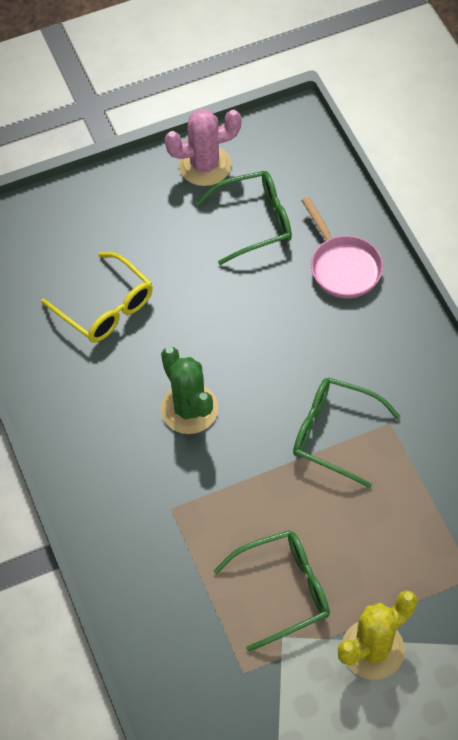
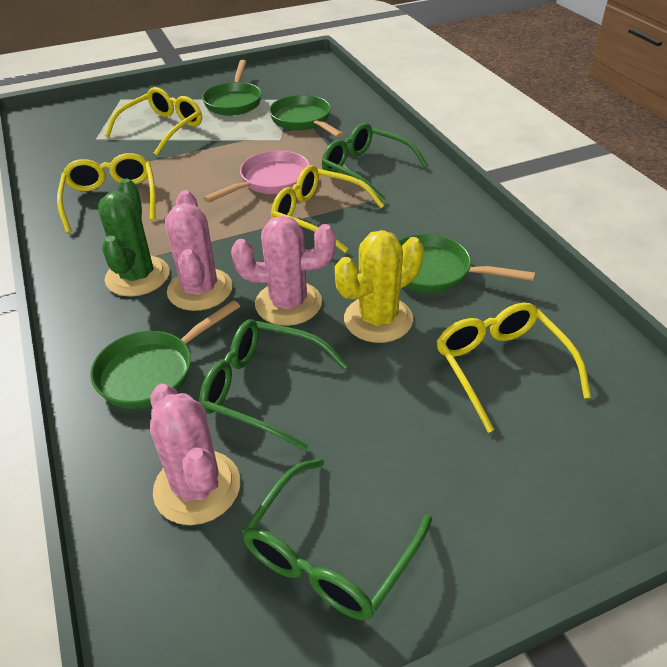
green pan: none = 0 -> [90,300,240,409] [202,60,262,116] [269,95,344,138] [399,234,535,293] = 4
pink cactus: [165,109,242,186] = 1 -> [150,384,240,525] [165,190,233,311] [231,216,336,326] = 3
yellow glasses: [41,252,153,343] = 1 -> [57,153,156,233] [105,87,202,156] [271,165,385,253] [436,302,591,433] = 4

